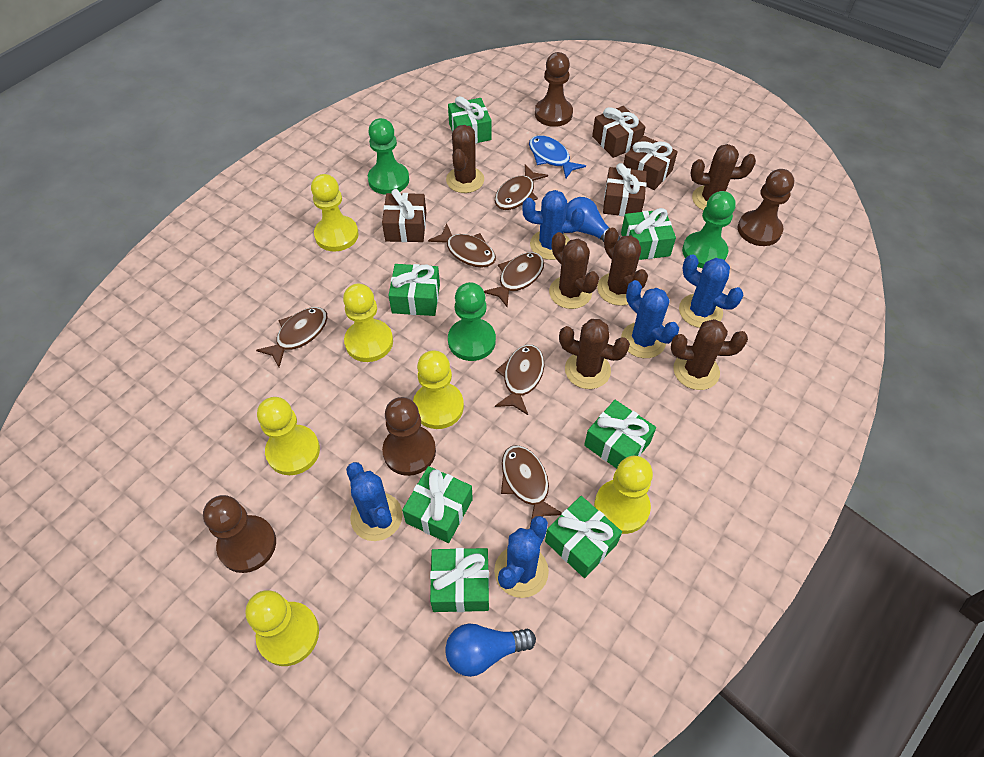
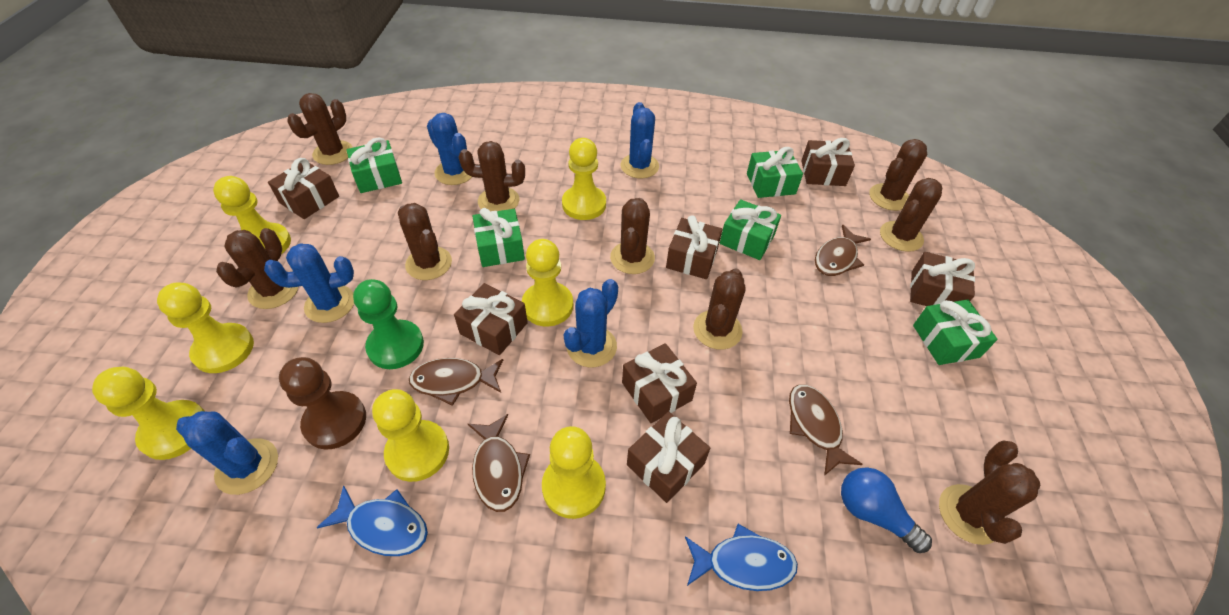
blue fish: [529,135,586,178] = 1 -> [316,485,428,556] [685,524,798,591] = 2
blue light bulb: [445,624,536,677] [565,197,620,242] = 2 -> [841,468,932,553] = 1
brown cactus: [446,125,484,193] [549,232,599,309] [559,319,630,389] [597,228,648,306] [671,319,748,390] [691,144,756,210] = 6 -> [216,228,298,309] [287,93,353,165] [398,203,452,280] [459,141,525,211] [610,198,655,274] [693,268,745,350] [869,139,927,211] [880,178,942,252] [939,441,1040,545] = 9
brown fish: [256,307,328,367] [428,224,496,268] [484,252,544,307] [495,165,548,210] [495,344,544,415] [501,445,562,526] = 6 -> [409,358,503,406] [468,414,530,512] [789,385,862,476] [815,224,871,276] = 4
brown gift: [382,189,426,242] [592,106,645,158] [603,163,647,216] [624,136,678,190] = 4 -> [268,158,339,219] [454,283,528,355] [622,343,697,423] [627,412,710,503] [666,215,722,279] [801,138,855,186] [910,252,975,306] = 7
brown pawn: [203,495,276,573] [382,397,436,476] [535,52,573,127] [737,169,794,246] = 4 -> [279,357,366,449] = 1
green gift: [388,264,440,316] [402,466,473,543] [430,548,489,612] [448,96,492,144] [545,496,622,578] [584,400,656,469] [621,208,676,260] = 7 -> [347,137,402,193] [473,208,525,267] [720,199,781,260] [747,147,803,198] [913,300,998,365] = 5
green pawn: [368,118,409,195] [448,282,496,361] [682,191,736,268] = 3 -> [353,279,424,369] = 1
yellow pawn: [246,590,319,666] [257,397,320,475] [311,174,359,252] [343,284,393,362] [413,351,464,429] [594,456,653,534] = 6 -> [92,367,205,460] [157,282,254,373] [213,176,291,254] [372,389,449,482] [522,239,573,327] [542,426,606,519] [562,138,606,220] = 7

